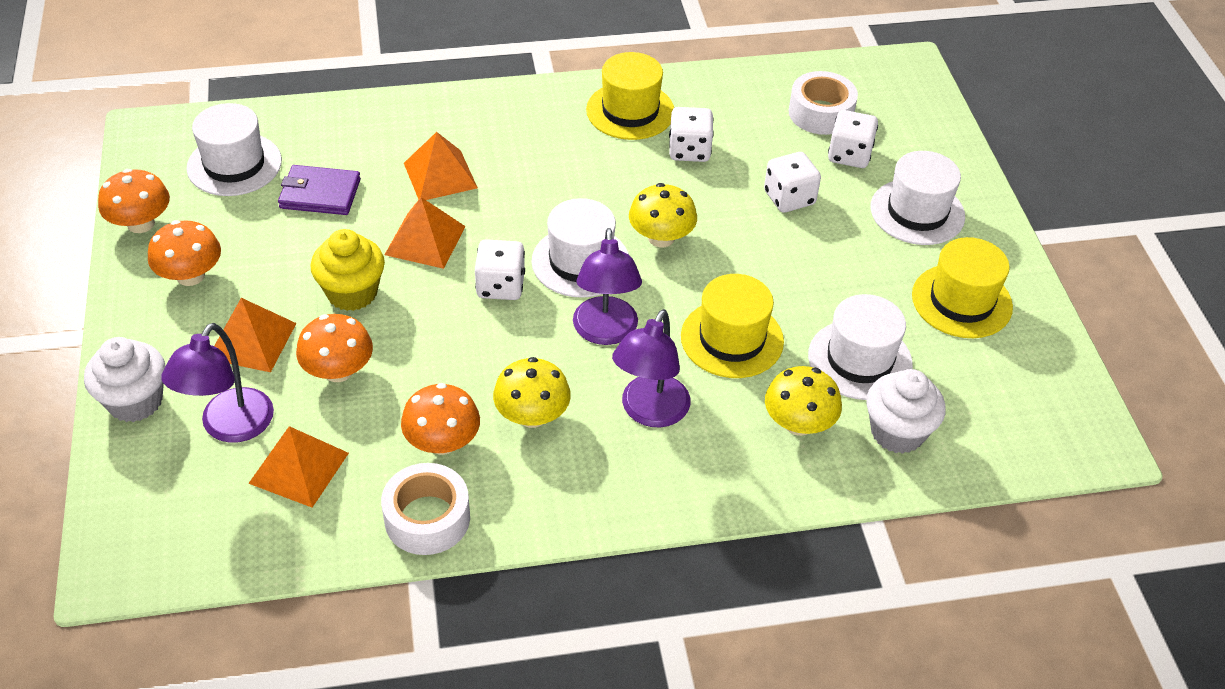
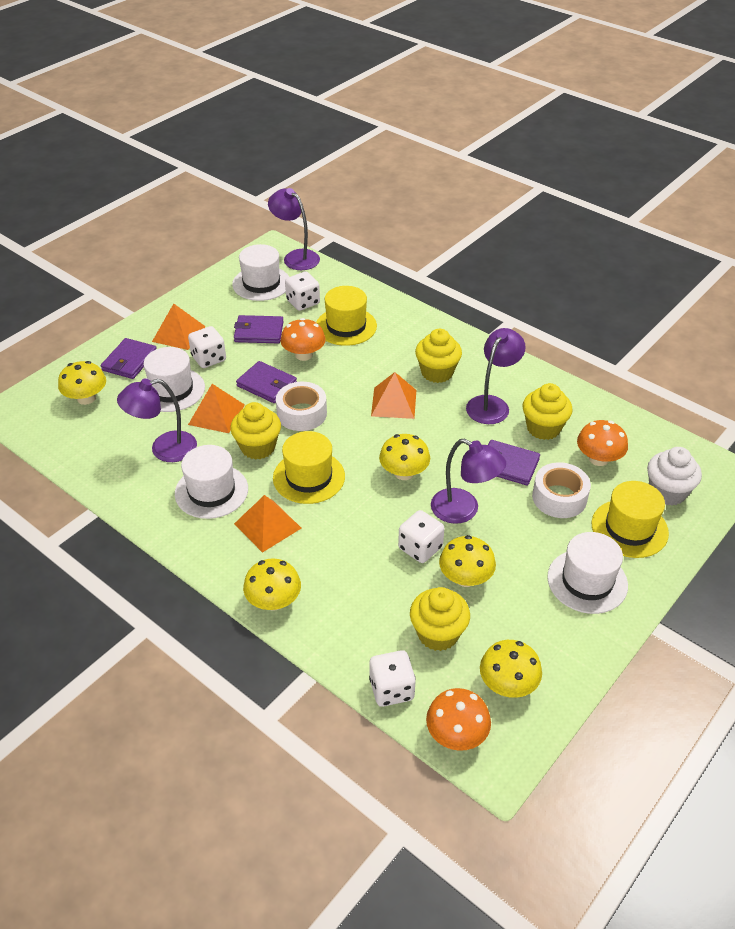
orange mushroom: [98,169,170,233] [148,220,221,286] [296,314,373,382] [401,383,480,455] = 4 -> [281,318,325,361] [426,688,491,751] [577,420,628,466] = 3
purple lamp: [161,323,274,443] [573,228,642,345] [612,309,690,427] = 3 -> [117,379,197,462] [268,188,320,270] [431,438,506,524] [466,328,526,424] = 4
purple wallet: [278,165,361,215] = 1 -> [101,338,157,379] [234,315,284,343] [236,361,297,403] [488,440,540,486] = 4
white cupcake: [84,337,166,422] [866,369,946,454] = 2 -> [647,447,702,506] = 1
yellow cupcake: [310,229,385,311] = 1 -> [230,402,281,460] [410,587,470,651] [415,329,462,383] [522,383,573,440] = 4
yellow mushroom: [493,357,571,428] [629,183,697,247] [765,366,842,436] = 3 -> [58,361,106,405] [243,558,301,611] [379,434,430,480] [439,535,496,587] [480,640,542,698] = 5

